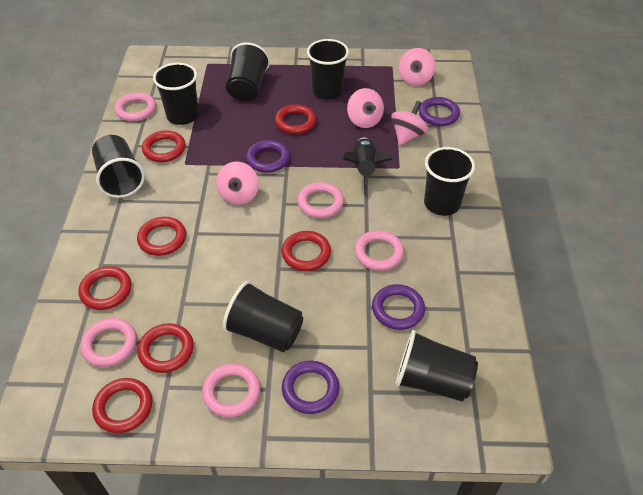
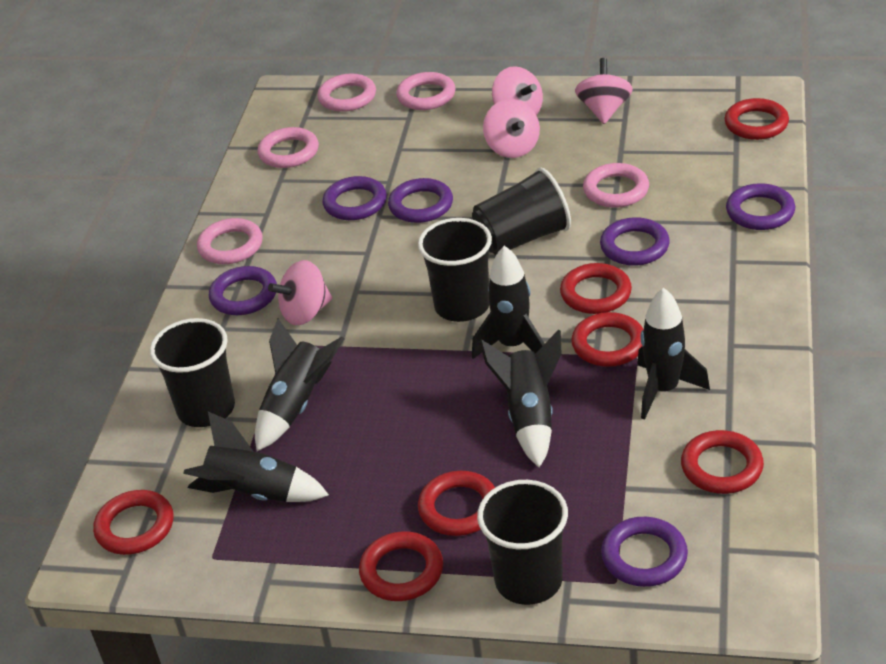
black cup: [92,135,145,198] [153,63,199,125] [223,281,303,352] [226,42,270,101] [307,39,349,99] [395,330,478,401] [424,147,475,216] = 7 -> [150,318,235,427] [418,218,492,322] [472,167,571,255] [477,480,568,605] = 4
black rocket: [343,137,392,196] = 1 -> [183,412,329,502] [255,319,344,451] [472,246,545,359] [479,330,562,468] [637,288,710,420] = 5
purple ring: [246,140,290,173] [282,361,340,414] [372,284,425,330] [419,97,460,126] = 4 -> [209,266,277,315] [322,176,387,220] [388,178,453,223] [600,217,670,266] [601,517,688,587] [726,183,795,230] = 6

